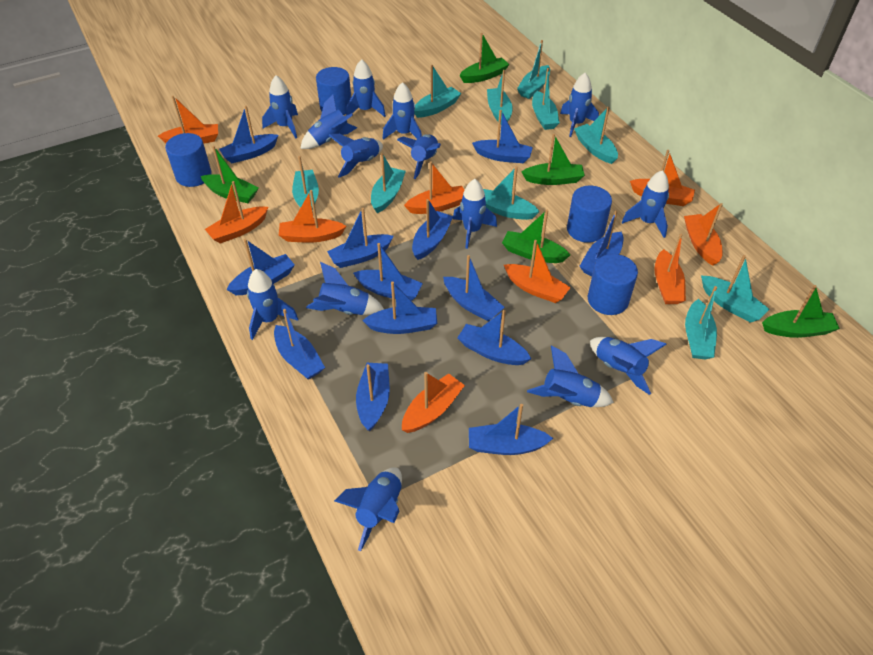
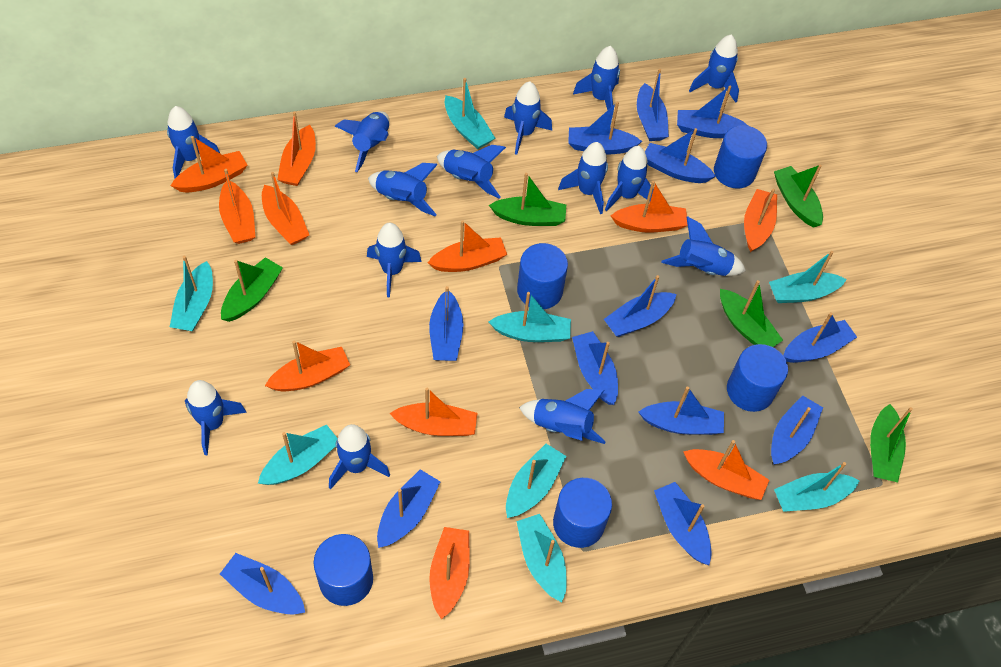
blue cylinder: [165,133,212,187] [316,67,351,115] [567,186,612,243] [588,254,638,315] = 4 -> [314,534,373,606] [517,243,568,309] [553,478,612,548] [714,125,767,189] [727,344,788,412] = 5
orange boat: [158,96,218,144] [205,181,268,244] [279,190,346,243] [402,372,465,433] [404,161,464,214] [504,240,571,303] [630,150,695,206] [654,234,686,304] [684,203,723,266] = 9 -> [171,136,247,193] [219,169,255,244] [262,172,309,245] [265,341,350,391] [277,111,316,186] [389,388,477,436] [428,220,507,272] [429,527,470,619] [611,181,688,233] [683,440,769,500] [744,189,777,252] = 11
turquoise boat: [292,156,319,211] [371,153,406,213] [414,65,461,118] [483,166,540,220] [487,70,513,122] [517,40,550,99] [532,68,560,130] [574,107,618,164] [685,286,717,359] [701,255,770,322] = 10 -> [170,256,213,331] [258,425,337,485] [444,78,495,149] [489,292,571,342] [506,444,566,518] [516,514,567,602] [769,251,847,303] [774,462,860,512] = 8

